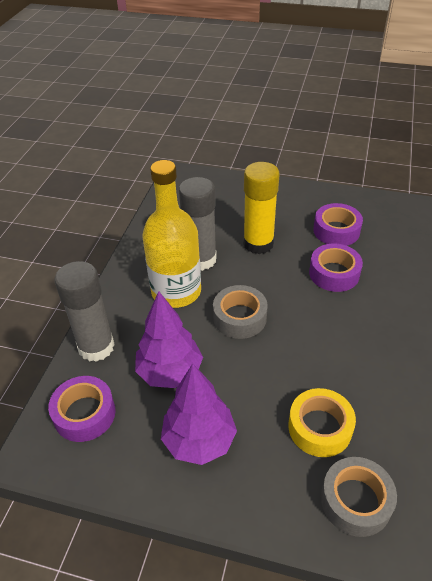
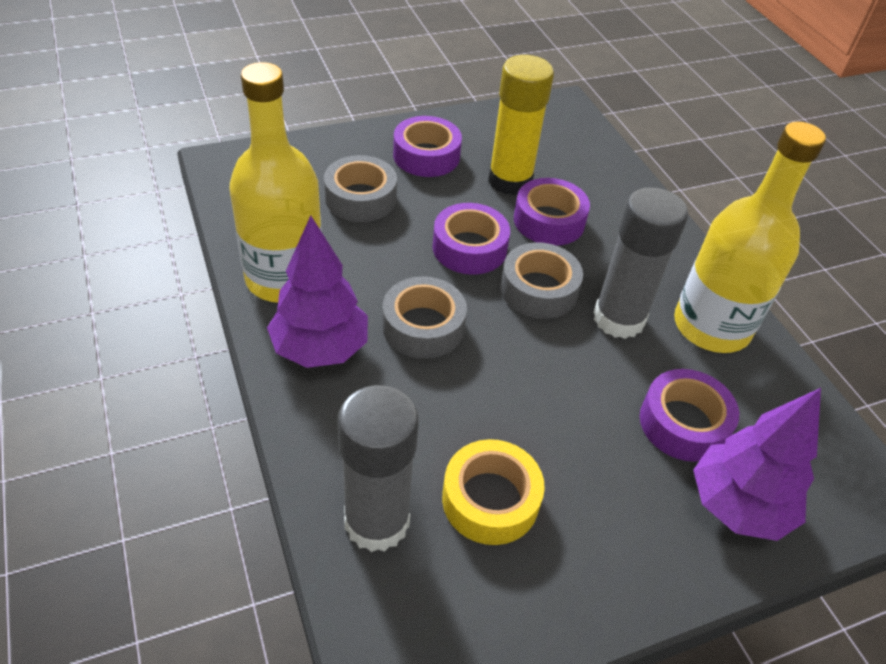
grey tape: [213,285,268,339] [321,457,397,537] = 2 -> [324,155,397,222] [382,276,467,359] [500,242,583,319] = 3
purple tape: [48,376,115,442] [309,244,363,292] [313,203,363,246] = 3 -> [393,116,462,177] [433,203,510,275] [514,178,590,246] [640,369,739,462] = 4
yellow bottle: [142,160,201,308] = 1 -> [229,62,322,303] [674,121,826,353] = 2

